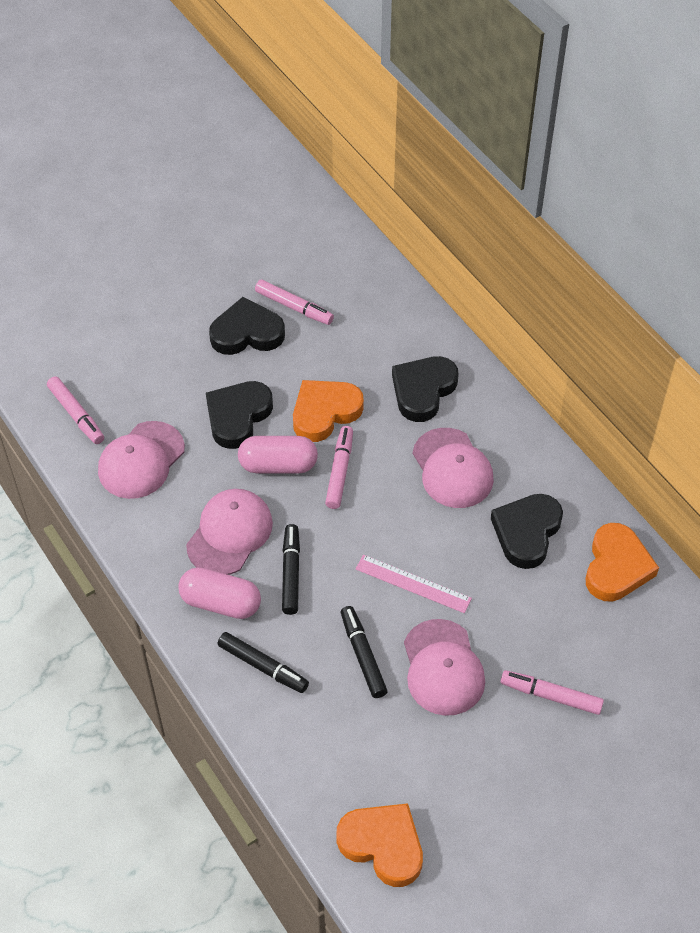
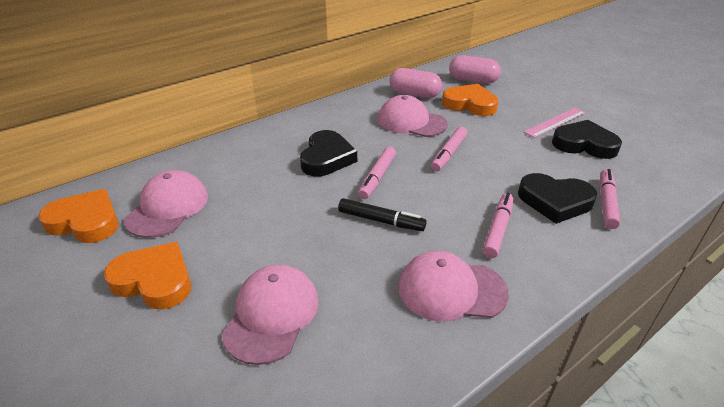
black heart: [206,381,273,449] [209,297,285,355] [392,356,459,422] [491,494,563,569] = 4 -> [300,130,357,176] [518,173,597,224] [552,120,622,159] = 3
black marker: [217,632,309,693] [282,524,300,615] [341,606,388,698] = 3 -> [338,198,427,231] = 1

